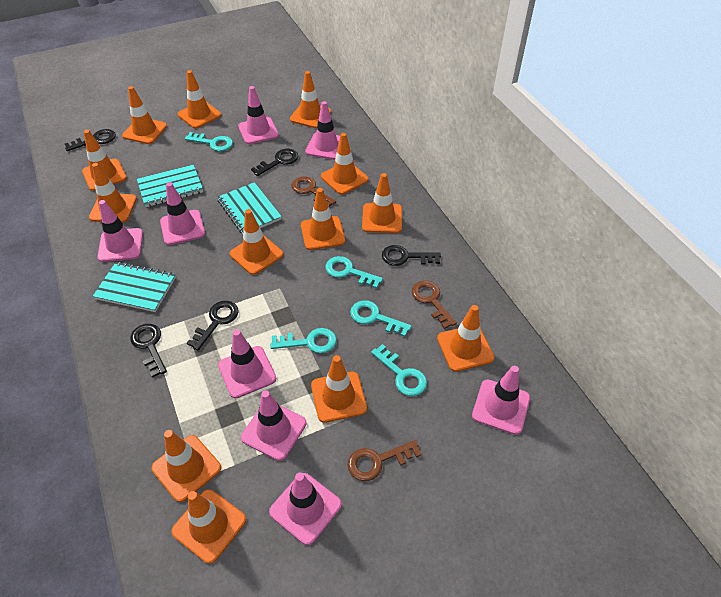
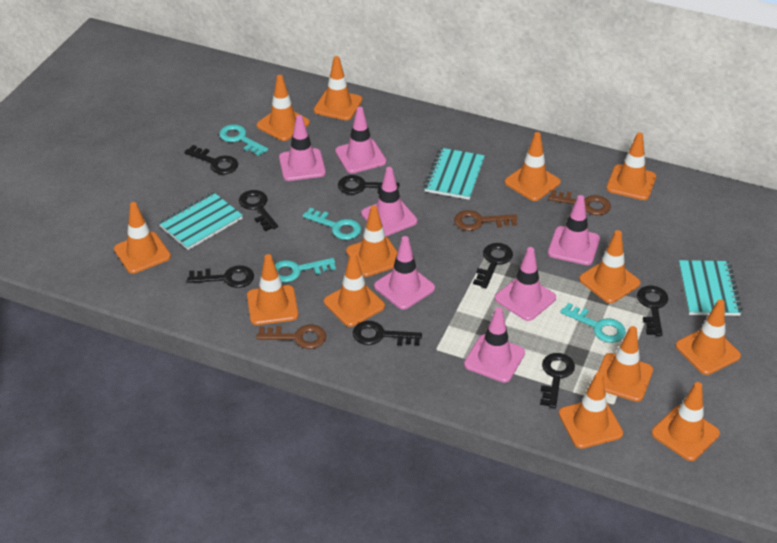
black key: [65,129,116,151] [130,324,167,377] [187,301,239,351] [251,148,298,176] [382,245,441,266] = 5 -> [184,145,238,175] [187,265,254,288] [239,190,278,231] [338,175,399,194] [353,321,422,346] [473,243,513,288] [540,353,575,408] [637,285,668,336] = 8
pink traffic cone: [97,200,143,262] [160,182,205,245] [218,329,276,399] [238,86,279,144] [241,390,307,461] [269,472,342,545] [305,101,340,160] [472,366,530,435] = 8 -> [279,115,326,181] [335,107,386,173] [361,167,417,236] [374,236,435,310] [464,307,525,383] [495,247,556,321] [548,195,600,265] = 7
turquoise key: [185,132,233,151] [270,328,337,353] [325,256,383,289] [350,300,412,337] [371,344,427,396] = 5 -> [219,124,268,156] [275,258,336,282] [303,208,361,240] [560,303,626,343] = 4

